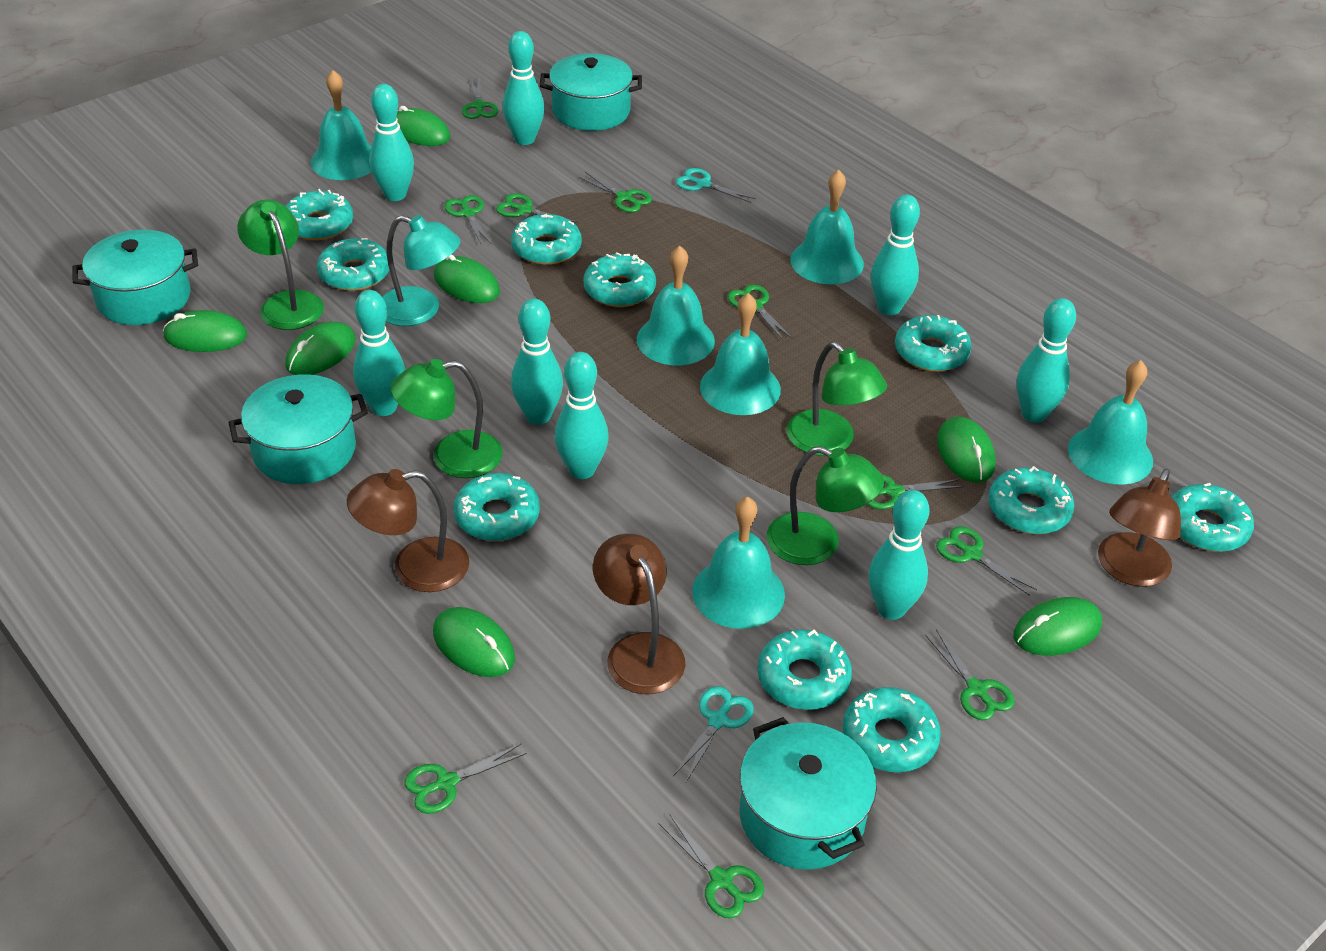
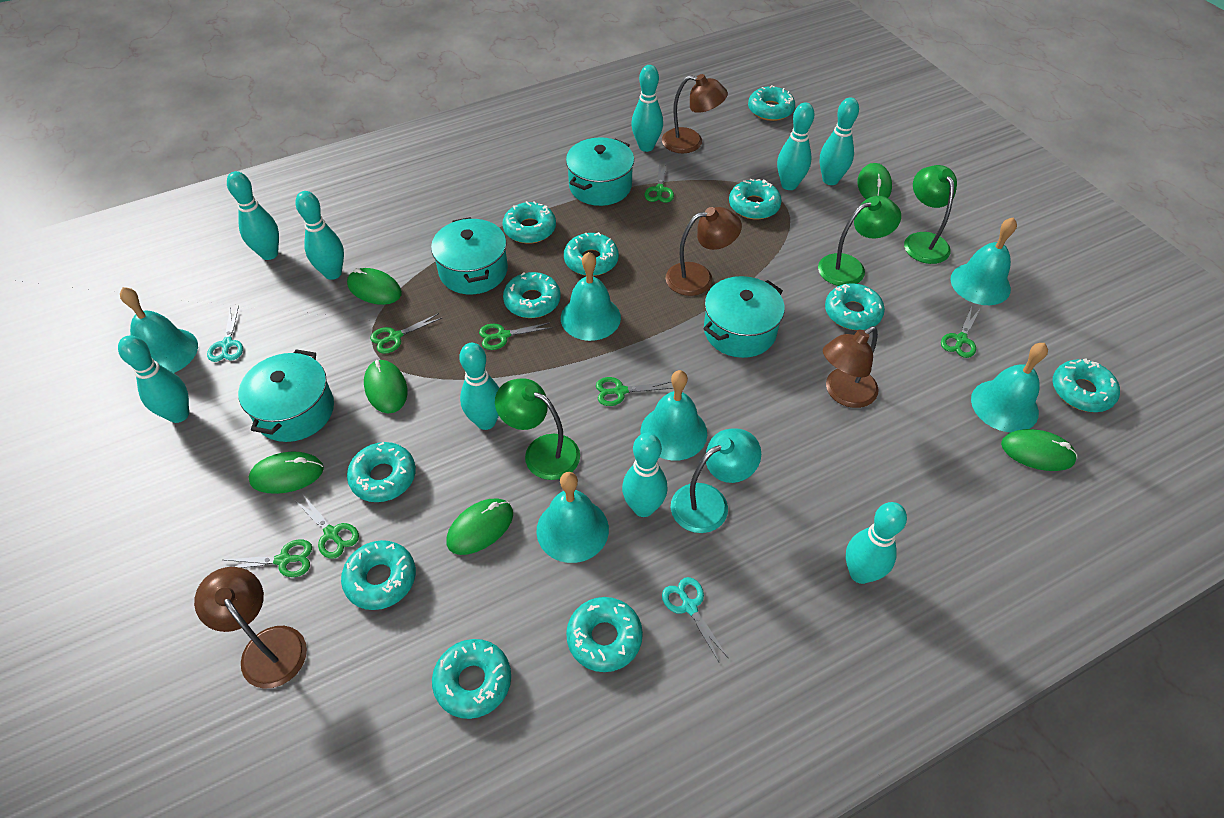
brown lamp: [347,469,469,592] [593,534,685,694] [1098,469,1181,587] = 3 -> [194,567,307,689] [662,74,728,153] [666,207,742,296] [823,326,879,408] = 4
green lamp: [237,199,324,330] [391,359,503,478] [767,446,884,565] [787,342,887,456] = 4 -> [495,378,580,480] [818,196,901,286] [904,165,957,264] = 3
green mouse: [163,310,247,352] [285,322,356,375] [397,106,450,146] [433,607,515,677] [434,254,500,303] [937,416,996,483] [1014,597,1102,656] = 7 -> [249,451,324,494] [347,268,402,305] [364,360,407,414] [446,499,513,555] [857,163,892,199] [1001,429,1077,471] = 6
green scissors: [404,744,527,814] [444,195,491,245] [462,79,498,119] [496,193,579,223] [579,172,652,212] [658,815,764,918] [728,284,792,341] [867,475,963,509] [925,629,1015,720] [936,526,1037,596] = 10 -> [224,539,312,577] [296,495,359,559] [370,313,442,354] [479,322,553,350] [596,377,673,406] [644,163,674,203] [941,307,980,358] = 7
turquoise bowling pin: [353,290,405,416] [369,84,414,201] [503,31,544,145] [511,299,563,425] [555,352,609,479] [868,490,929,620] [871,195,920,315] [1016,298,1076,423] = 8 -> [118,335,189,423] [227,171,279,260] [295,191,344,280] [459,343,499,430] [622,433,668,517] [631,65,663,152] [777,102,814,190] [820,98,859,185] [846,502,907,584] = 9
turquoise donut: [286,189,353,240] [317,238,389,291] [454,473,540,541] [511,214,582,265] [583,252,656,307] [757,629,852,710] [843,687,941,772] [895,315,972,372] [988,466,1074,534] [1172,483,1254,552] = 10 -> [341,540,416,610] [347,442,416,502] [432,639,511,719] [503,201,556,244] [503,272,561,318] [564,232,619,276] [566,597,643,672] [729,179,782,220] [748,85,795,121] [825,283,885,330] [1052,358,1120,412] = 11

